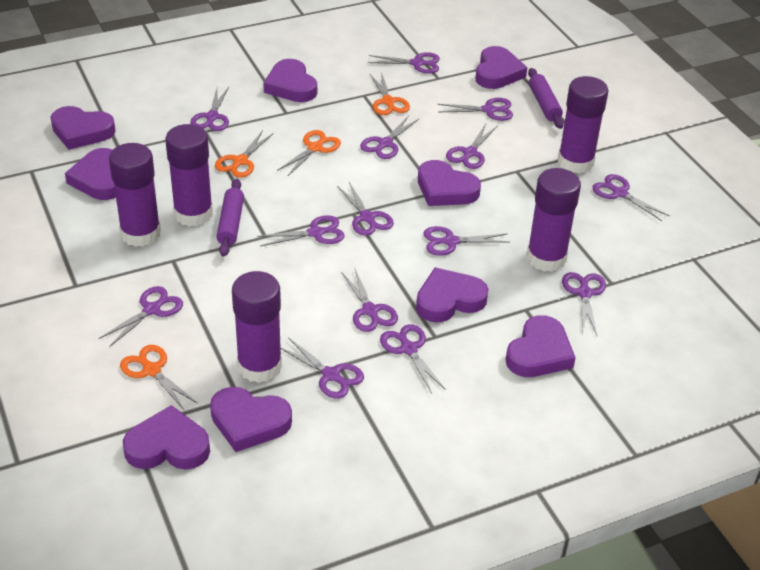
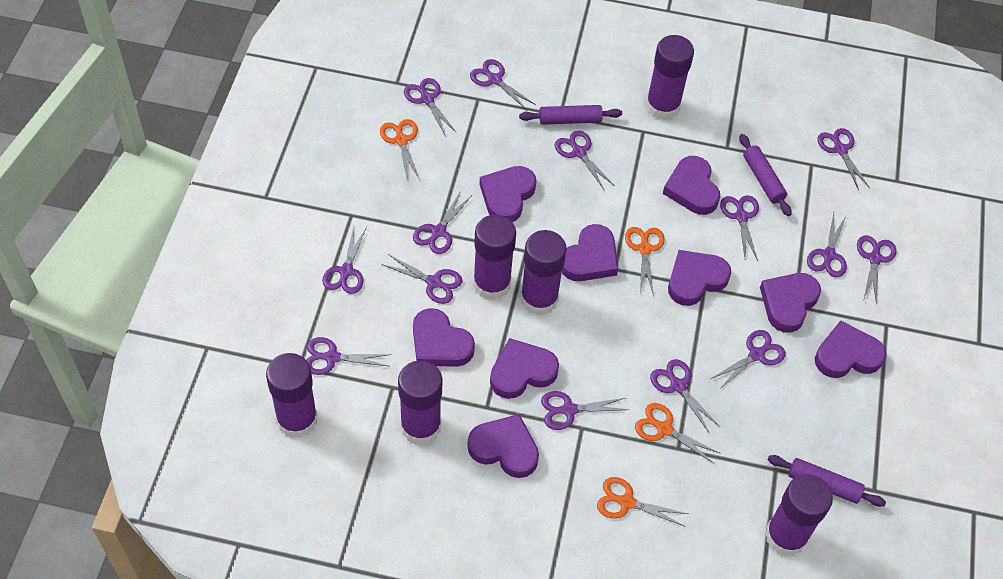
purple glue stick: [109,143,161,247] [165,124,213,227] [232,271,282,383] [527,168,581,272] [558,76,608,174] = 5 -> [266,353,318,438] [398,360,442,445] [473,215,516,300] [520,230,567,315] [646,35,694,120] [765,474,833,556] = 6
purple rolling pin: [216,179,244,257] [528,68,564,129] = 2 -> [519,105,622,125] [739,134,792,216] [768,455,886,507] = 3

